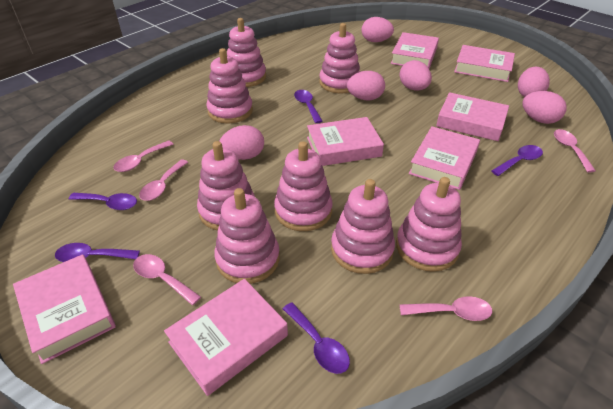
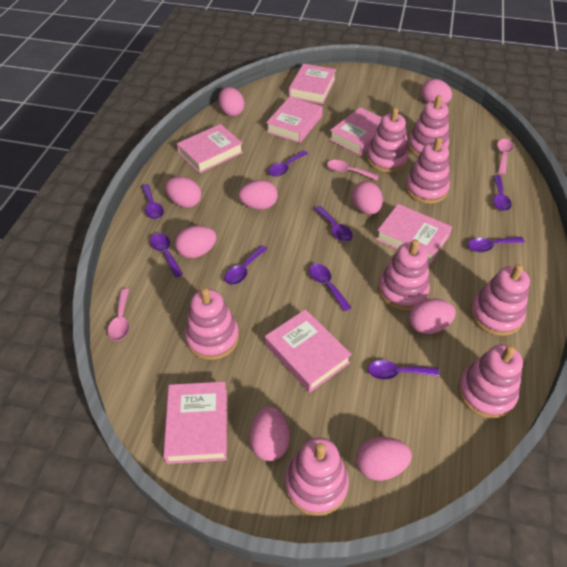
pink egg: [220,125,264,160] [347,71,385,100] [362,17,394,42] [400,60,432,90] [518,67,550,97] [522,91,567,124] = 6 -> [165,176,202,208] [175,226,217,258] [218,87,244,116] [239,180,278,209] [249,406,290,461] [352,181,383,215] [356,437,412,481] [409,299,456,334] [421,79,452,104] = 9
pink spoon: [113,140,173,172] [133,254,201,305] [139,159,188,201] [399,296,492,321] [554,129,596,173] = 5 -> [108,289,129,341] [327,160,379,180] [497,139,514,174] = 3
purple spoon: [55,243,140,262] [69,193,137,210] [283,302,350,374] [294,90,323,123] [492,145,543,176] = 5 -> [141,184,164,219] [150,233,183,277] [225,245,267,285] [269,150,308,177] [309,264,352,311] [314,206,353,241] [368,360,439,380] [468,237,525,252] [493,175,511,211] = 9

